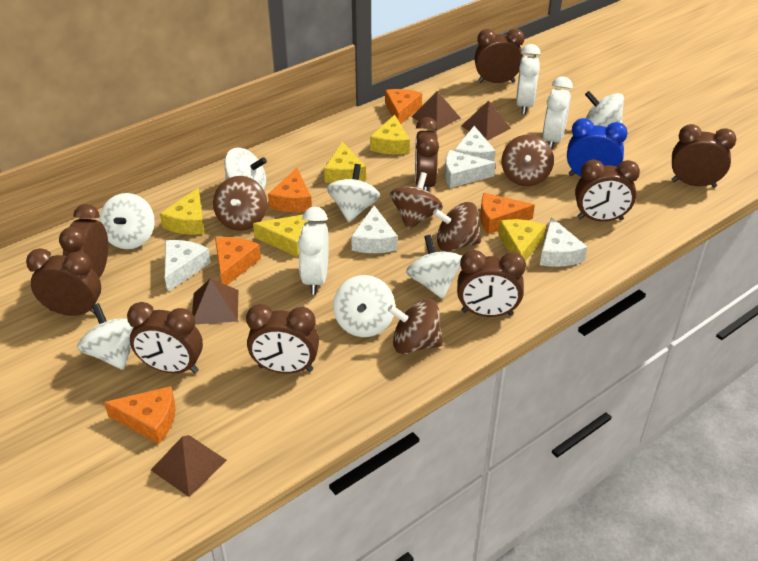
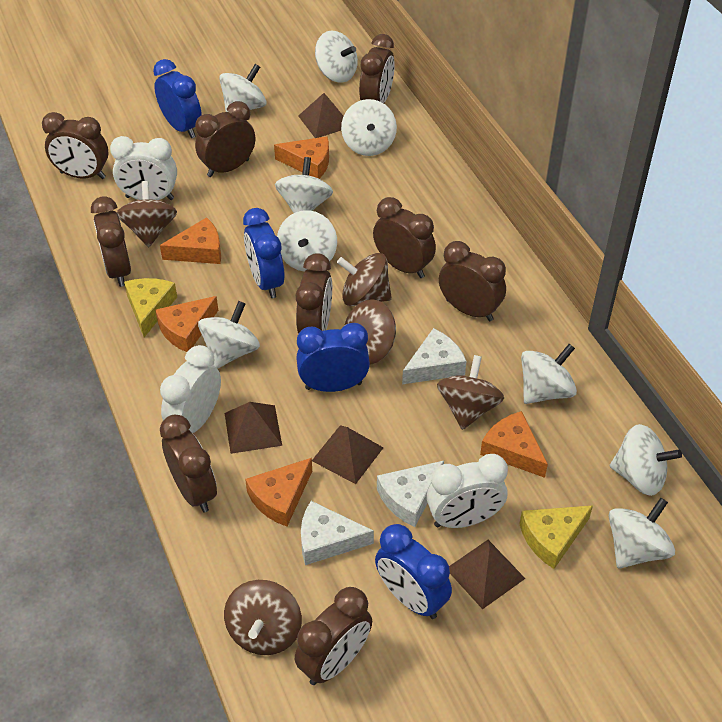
blue clock: [567,118,628,177] = 1 -> [153,59,202,138] [243,208,285,298] [296,323,370,392] [375,524,452,619] = 4
white cheese: [165,240,211,291] [351,206,398,253] [445,150,496,188] [454,126,496,162] [540,217,587,267] = 5 -> [301,501,374,565] [377,461,444,527] [402,328,466,384] = 3
white spinning top: [77,303,134,370] [99,193,155,249] [224,148,267,190] [327,164,380,222] [333,275,395,337] [406,235,462,299] [585,91,624,127] = 7 -> [198,301,260,369] [219,64,266,112] [275,157,333,213] [277,210,337,272] [315,31,358,83] [341,99,397,156] [521,344,577,404] [609,498,675,568] [610,424,682,496] = 9
yellow cheese: [160,188,204,235] [253,215,307,257] [324,142,366,183] [370,115,410,154] [498,219,546,261] = 5 -> [124,278,177,337] [519,505,593,569] = 2

